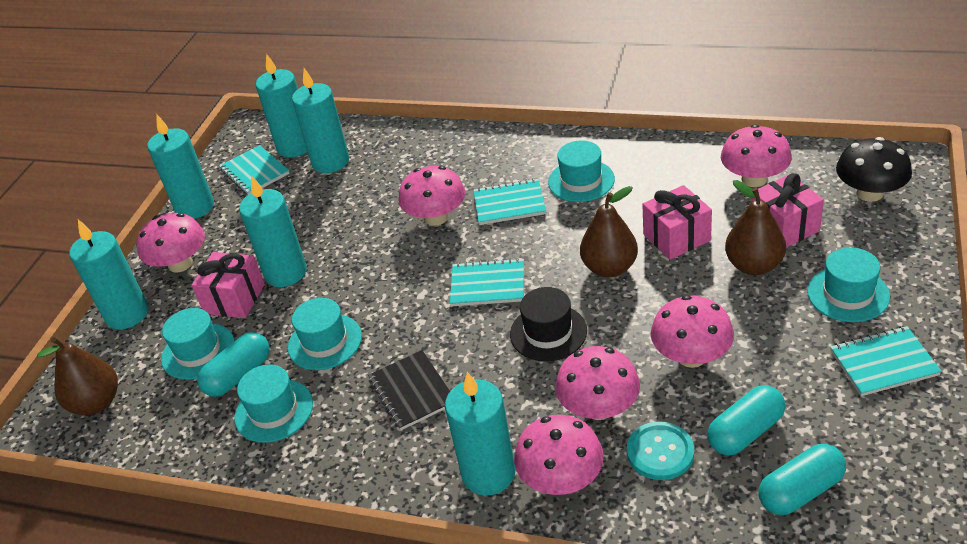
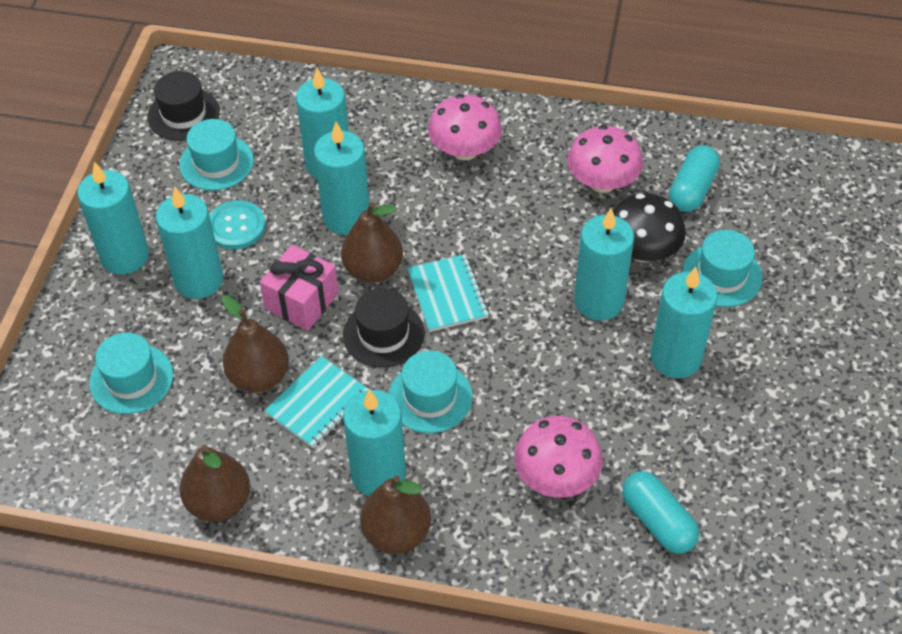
black hat: [510,287,587,361] = 1 -> [147,71,220,141] [343,288,424,368] = 2
black notebook: [368,350,450,430] = 1 -> none = 0
brown pear: [37,337,118,415] [580,186,638,277] [725,180,786,275] = 3 -> [180,445,250,522] [222,295,289,392] [341,202,403,283] [360,476,431,554] = 4
pink gift: [191,252,265,318] [642,185,712,260] [751,173,824,247] = 3 -> [260,245,339,331] = 1
pink mushroom: [137,213,205,273] [399,166,465,226] [514,415,604,495] [555,346,640,420] [651,295,734,368] [721,124,792,187] = 6 -> [428,94,502,161] [514,416,603,498] [567,125,643,193] = 3
turquoise candle: [69,219,148,330] [147,114,214,219] [239,175,307,287] [256,53,307,157] [292,68,349,173] [445,372,515,496] = 6 -> [77,162,149,274] [155,187,224,299] [296,68,349,179] [314,122,370,235] [343,389,406,496] [574,208,634,320] [650,267,718,378] = 7
turquoise capsule: [197,332,270,397] [707,385,785,455] [758,444,846,515] = 3 -> [622,471,699,554] [669,145,720,212] = 2
turquoise hat: [161,308,235,380] [234,365,313,443] [288,298,362,370] [548,140,615,202] [807,247,890,322] = 5 -> [89,333,173,414] [179,119,254,191] [389,351,473,433] [683,230,762,307] = 4
turquoise notebook: [219,145,290,195] [450,258,524,307] [473,179,546,225] [830,326,942,396] = 4 -> [264,356,369,448] [407,254,489,332] = 2

